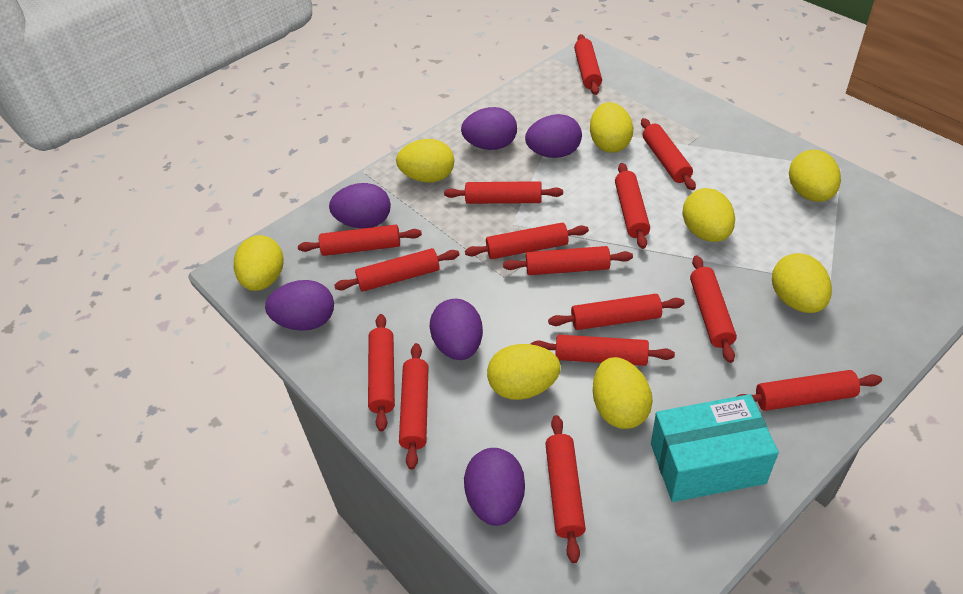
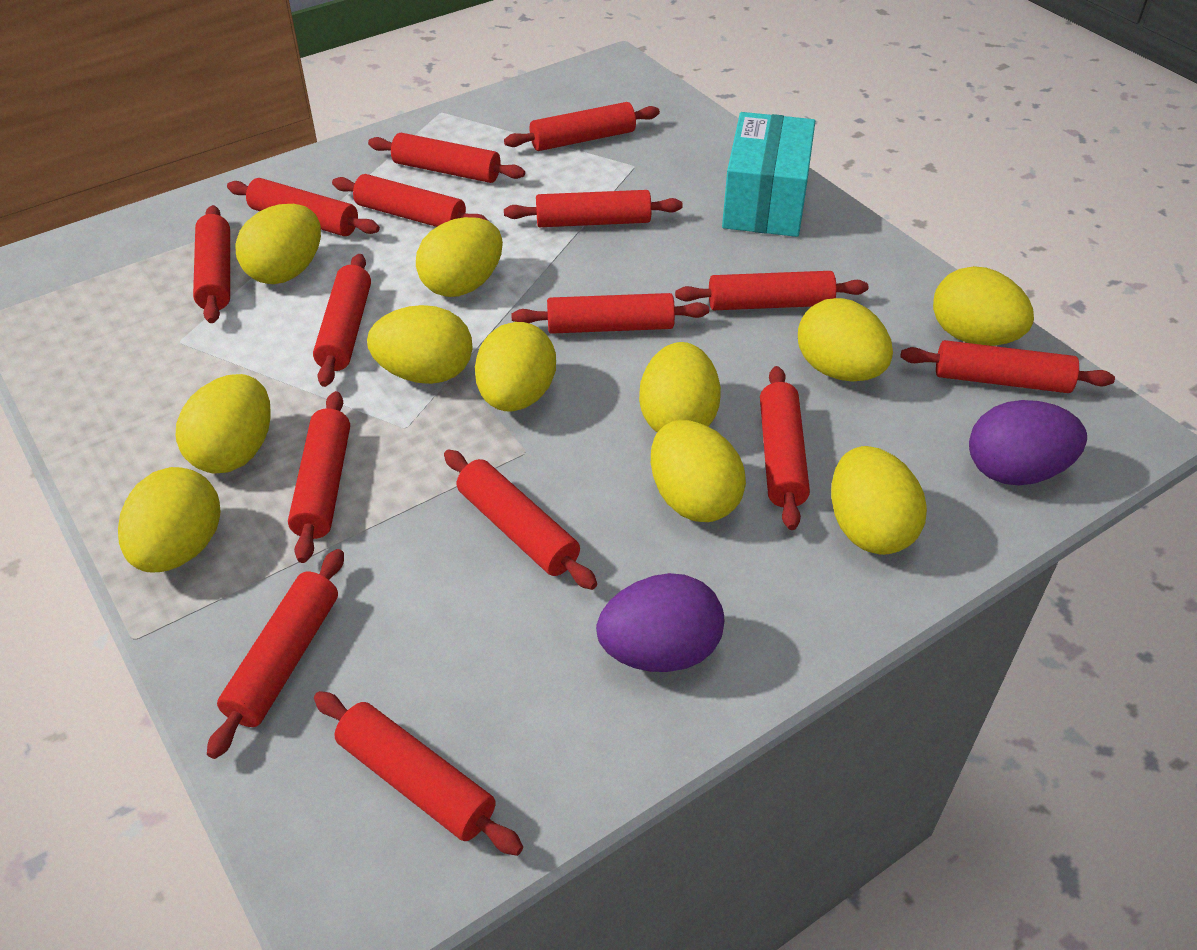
purple egg: [265,280,334,331] [329,183,391,228] [429,298,483,360] [461,107,517,150] [464,448,525,526] [525,114,582,158] = 6 -> [596,573,724,672] [969,400,1087,485] = 2
yellow egg: [234,235,284,291] [396,139,454,182] [487,344,561,400] [590,102,633,153] [593,357,653,429] [682,188,735,242] [772,253,832,313] [789,150,841,202] = 8 -> [118,467,220,573] [176,374,271,473] [235,204,321,284] [367,305,473,384] [416,217,503,297] [475,322,556,412] [639,342,721,432] [651,420,746,522] [798,298,893,382] [831,446,927,555] [933,266,1034,346] = 11

